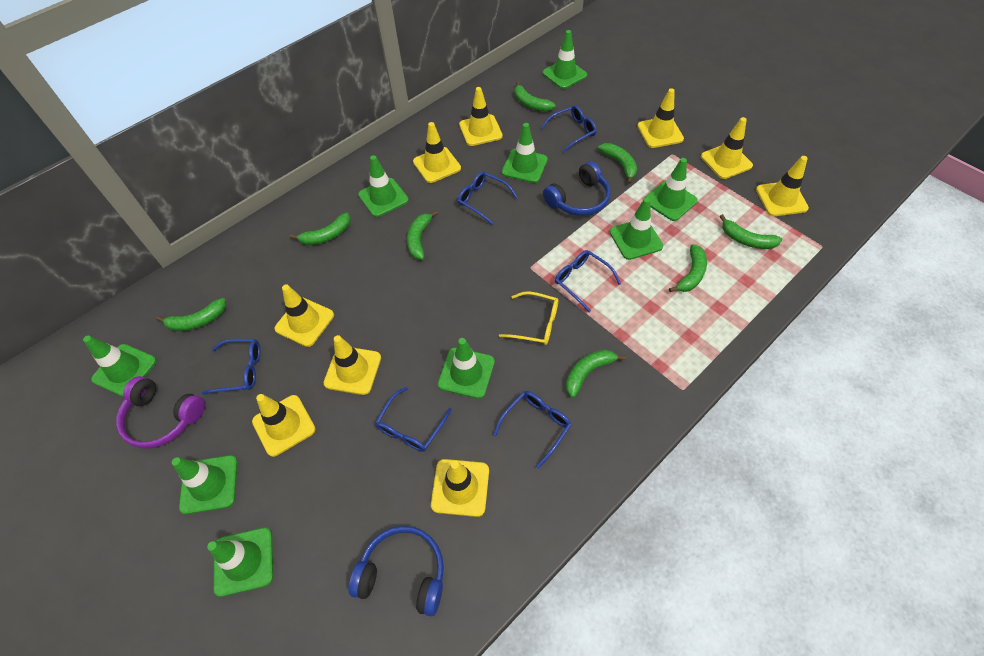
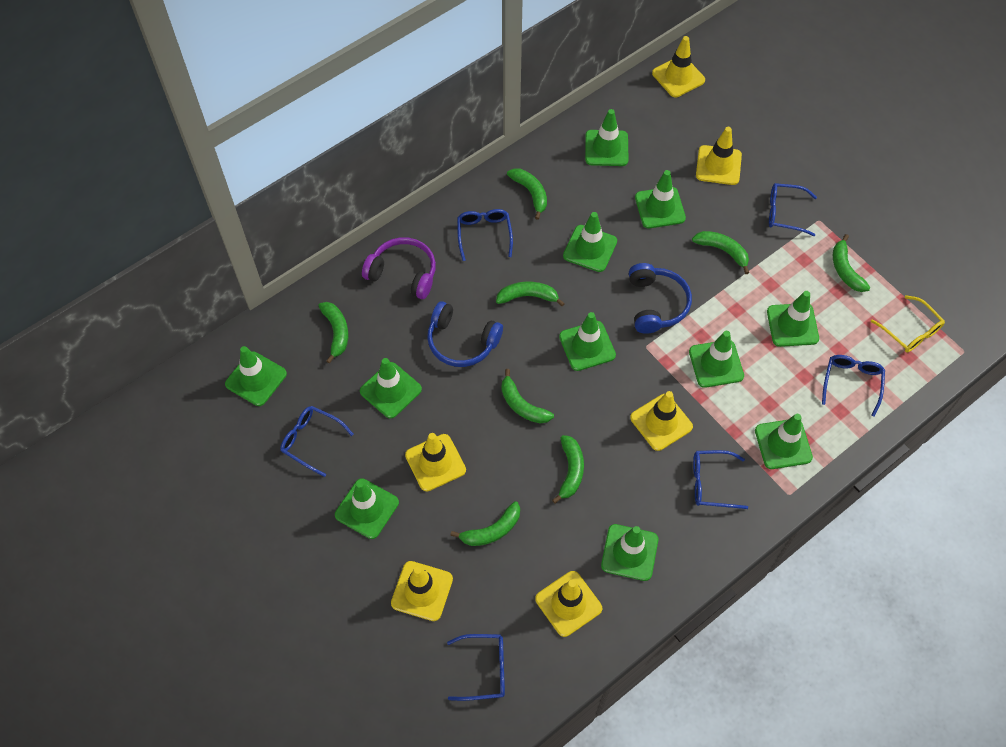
green traffic cone: [83,336,157,397] [172,455,238,514] [207,528,273,597] [358,155,409,217] [438,338,495,399] [502,123,548,183] [543,30,587,89] [610,198,663,260] [645,158,698,221] = 9 -> [225,346,287,406] [335,478,399,539] [360,358,422,419] [559,312,616,371] [563,212,617,272] [585,109,629,166] [601,524,658,581] [635,170,686,228] [689,331,744,388] [755,414,813,469] [767,291,819,347] = 11
yellow traffic cone: [252,394,316,457] [275,284,334,347] [324,335,381,395] [413,122,461,183] [431,459,489,517] [459,87,503,146] [637,88,684,148] [701,117,753,179] [756,156,809,216] = 9 -> [391,561,453,621] [405,433,466,491] [535,571,602,637] [630,391,693,451] [652,36,705,97] [696,127,742,185] = 6

